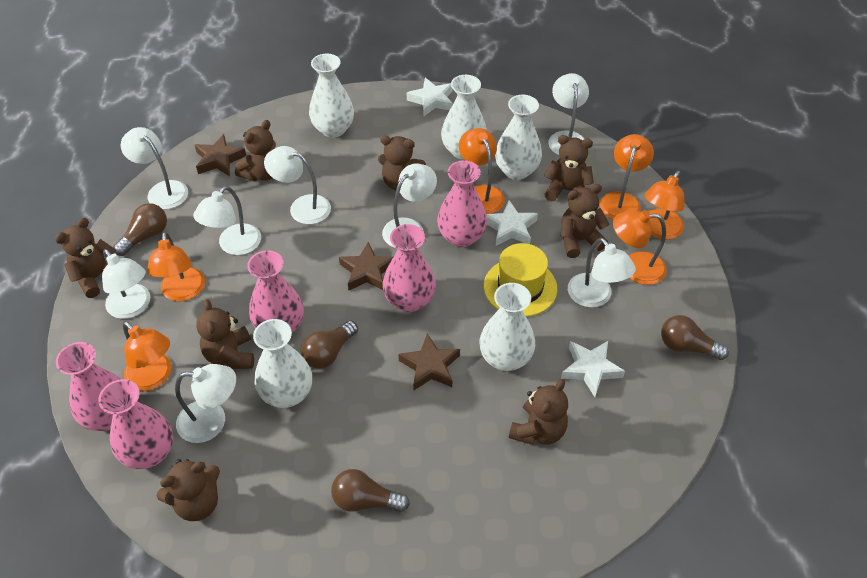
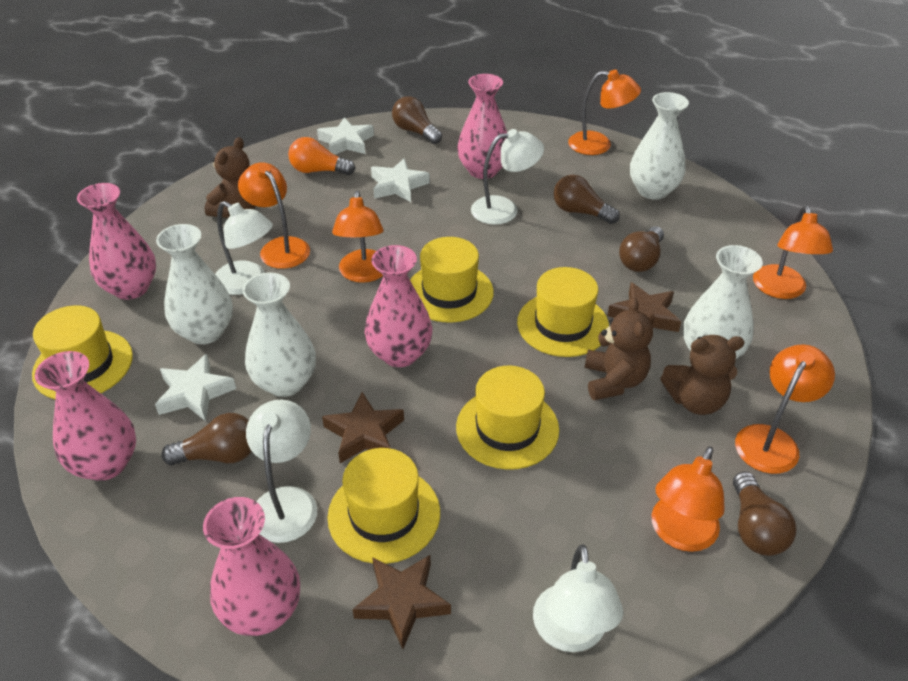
brown light bulb: [113,203,167,256] [301,321,358,369] [331,469,410,512] [661,315,729,360] = 4 -> [161,413,252,465] [392,96,442,144] [554,175,620,224] [619,226,664,272] [733,471,796,556] = 5
brown teddy bear: [55,218,116,298] [157,459,220,521] [196,299,254,369] [235,120,276,181] [378,136,426,190] [509,379,568,445] [544,135,594,202] [561,184,609,258] = 8 -> [205,137,256,218] [585,297,653,400] [660,335,745,415] = 3
orange light bulb: none = 0 -> [288,137,355,175] = 1
white lamp: [102,249,150,319] [121,127,188,209] [175,364,236,443] [193,186,261,255] [264,146,331,224] [382,163,437,248] [548,73,589,155] [568,238,636,307] = 8 -> [215,201,273,295] [246,399,317,543] [471,129,544,225] [533,545,623,652] = 4
white vase: [253,319,312,408] [309,54,354,138] [441,75,487,159] [480,283,535,371] [495,95,542,180] = 5 -> [156,224,233,344] [242,272,316,397] [630,92,689,200] [683,245,763,359] = 4
yellow hat: [484,243,557,317] = 1 -> [32,305,133,399] [327,448,440,564] [410,237,494,323] [456,366,559,470] [517,267,609,357] = 5

